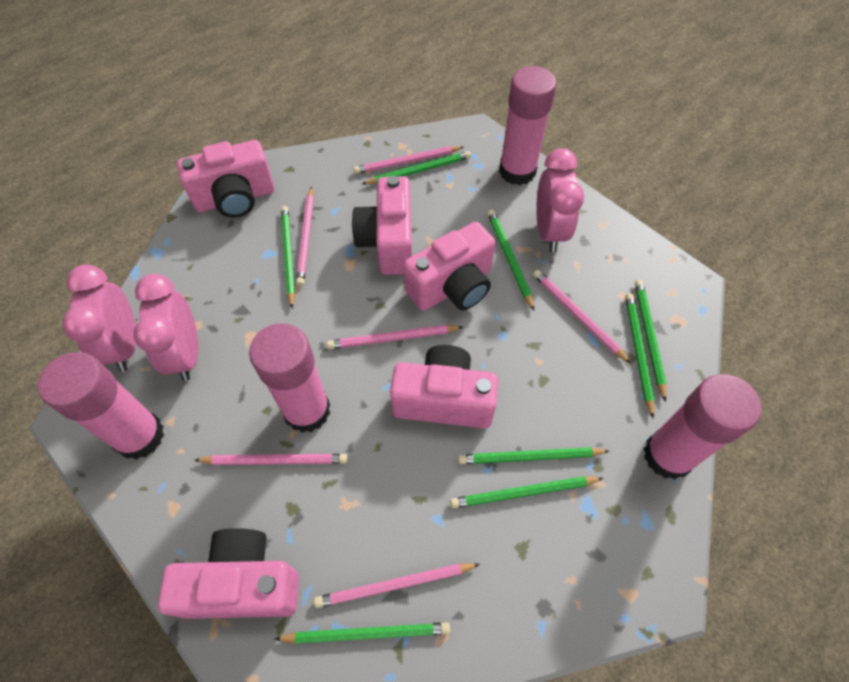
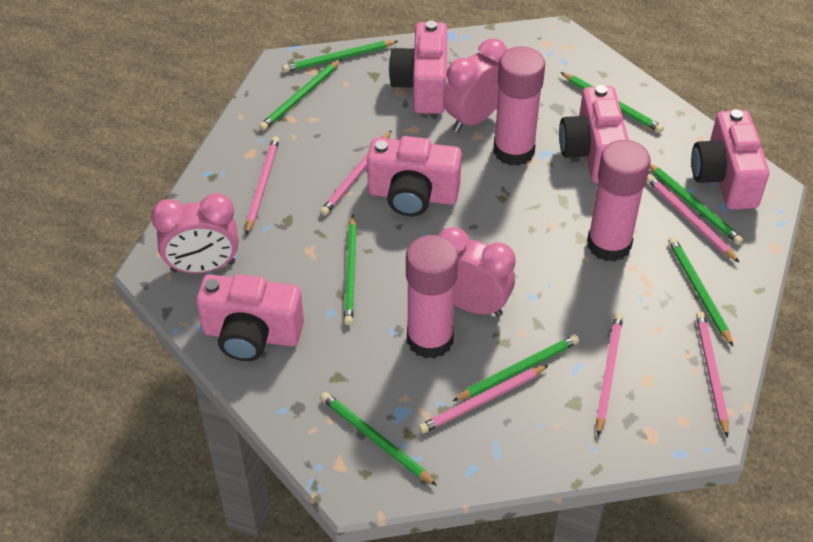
pink glue stick: [38,352,164,459] [249,323,330,433] [499,66,557,185] [643,374,761,480] = 4 -> [406,235,459,359] [493,46,545,166] [587,140,651,262] = 3

